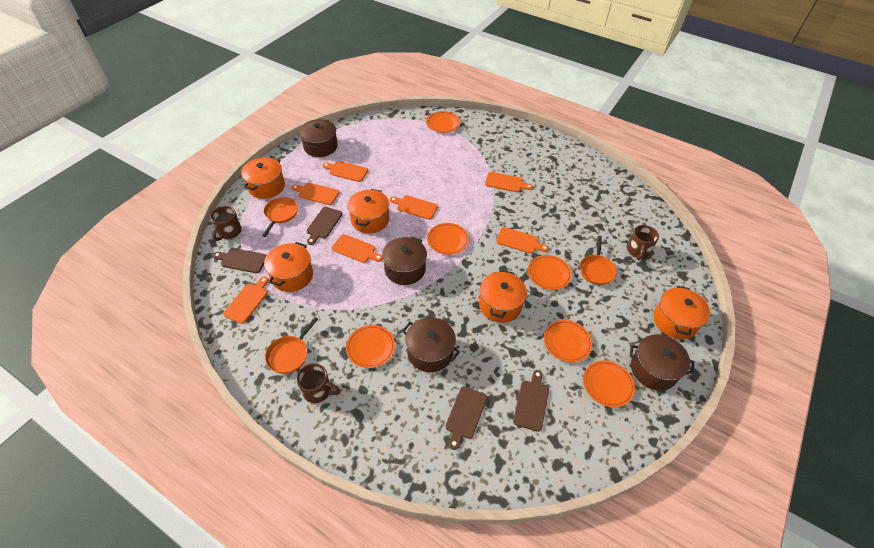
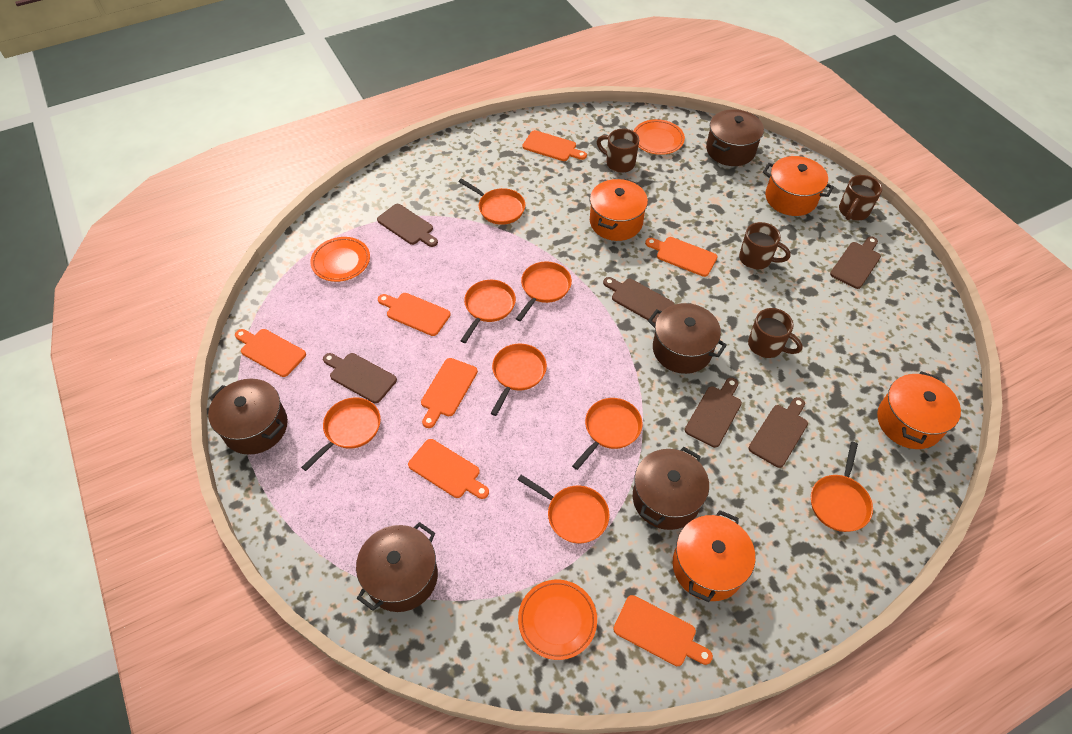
brown cutting board: [213,248,267,273] [306,207,343,245] [445,386,487,450] [513,370,549,432] = 4 -> [323,353,397,403] [377,204,438,247] [603,277,675,323] [685,378,742,448] [749,397,808,468] [830,237,881,289] = 6
brown mug: [210,206,242,241] [296,363,341,403] [627,225,659,260] = 3 -> [597,129,639,173] [739,222,791,269] [748,308,803,358] [839,175,882,220] = 4
brown pot: [299,119,338,157] [382,237,427,285] [402,317,460,372] [630,334,694,390] = 4 -> [208,379,288,455] [356,522,438,612] [633,447,709,530] [648,303,727,374] [706,109,764,166] = 5
orange pan: [262,197,298,237] [265,317,318,374] [580,236,617,285] = 3 -> [301,398,381,471] [459,178,525,225] [460,280,516,343] [491,344,547,416] [516,262,572,321] [518,475,610,544] [572,398,643,470] [811,442,873,532] = 8
orange plate: [346,325,395,368] [426,111,460,133] [427,223,469,255] [528,255,572,290] [544,320,592,362] [583,360,635,408] = 6 -> [311,237,370,282] [518,580,597,660] [634,119,685,155] = 3
orange pot: [241,157,285,199] [264,242,313,292] [347,189,389,234] [479,270,527,323] [654,286,710,339] = 5 -> [590,179,648,241] [672,510,755,602] [763,156,834,216] [877,371,961,449] = 4

